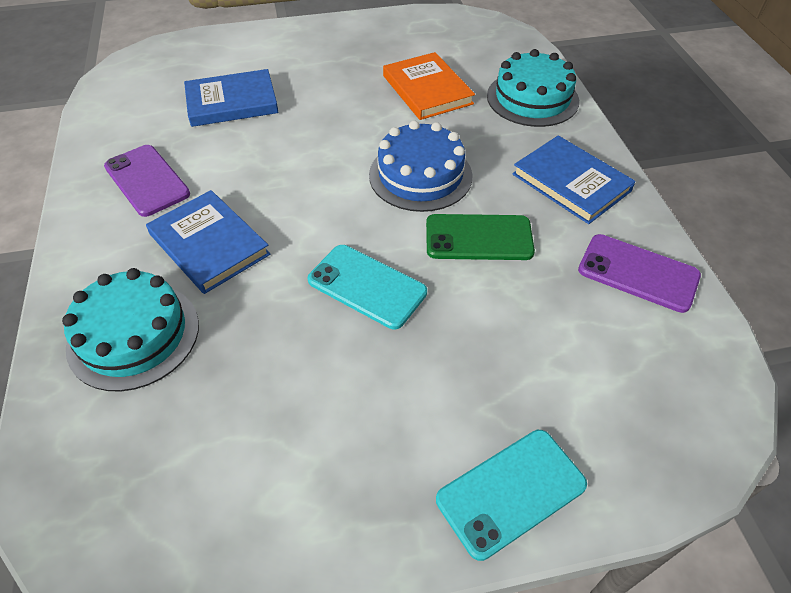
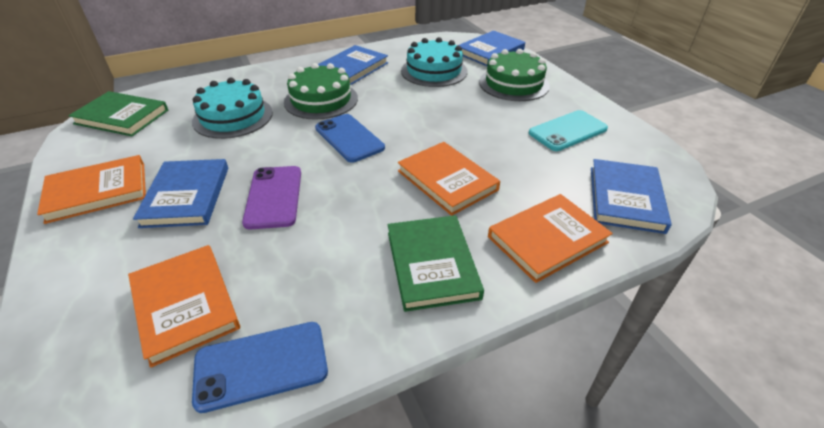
blue book: [146,190,270,294] [184,69,278,127] [512,135,636,224] = 3 -> [133,159,228,228] [318,45,388,85] [457,31,525,66] [591,159,672,234] = 4
blue cake: [369,120,473,212] = 1 -> none = 0
blue phone: none = 0 -> [192,322,328,413] [315,114,385,163] = 2
green book: none = 0 -> [68,91,168,136] [388,215,484,312] = 2
green cake: none = 0 -> [284,63,358,120] [479,49,550,101] = 2
green phone: [426,214,535,260] = 1 -> none = 0
orange book: [383,52,475,120] = 1 -> [37,155,146,224] [128,245,240,368] [398,142,500,216] [488,194,613,283] = 4
purple phone: [104,145,190,217] [578,234,701,313] = 2 -> [242,166,301,230] = 1
turquoise phone: [308,245,427,329] [436,430,587,561] = 2 -> [529,110,608,151] = 1

